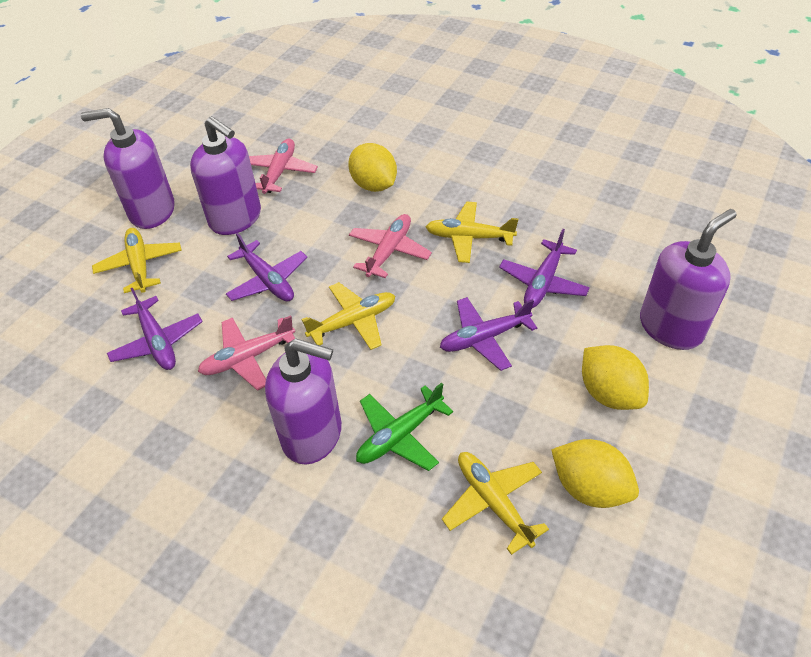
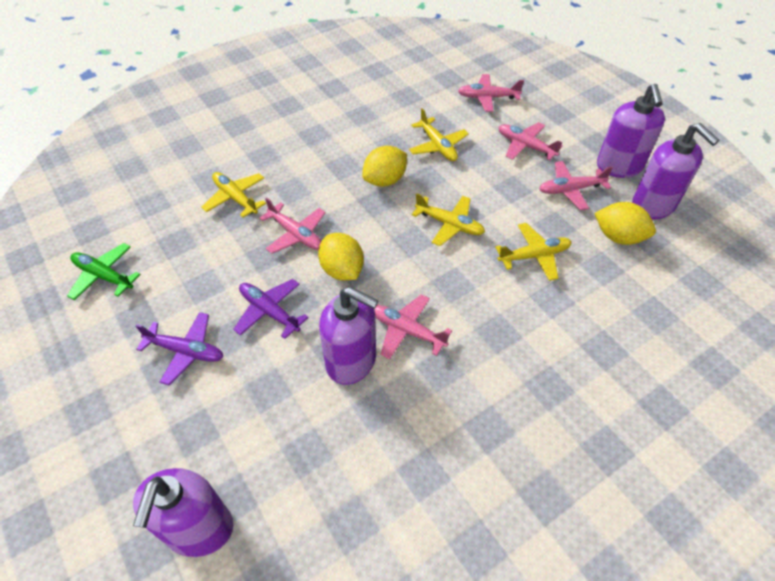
pink plane: [198,315,295,391] [249,139,318,194] [349,214,432,278] = 3 -> [259,197,325,254] [374,294,452,359] [458,74,524,112] [499,122,563,160] [539,161,613,210] = 5
purple plane: [107,288,203,370] [226,232,307,301] [440,297,537,371] [499,229,590,308] = 4 -> [136,312,223,386] [233,279,309,339] = 2

